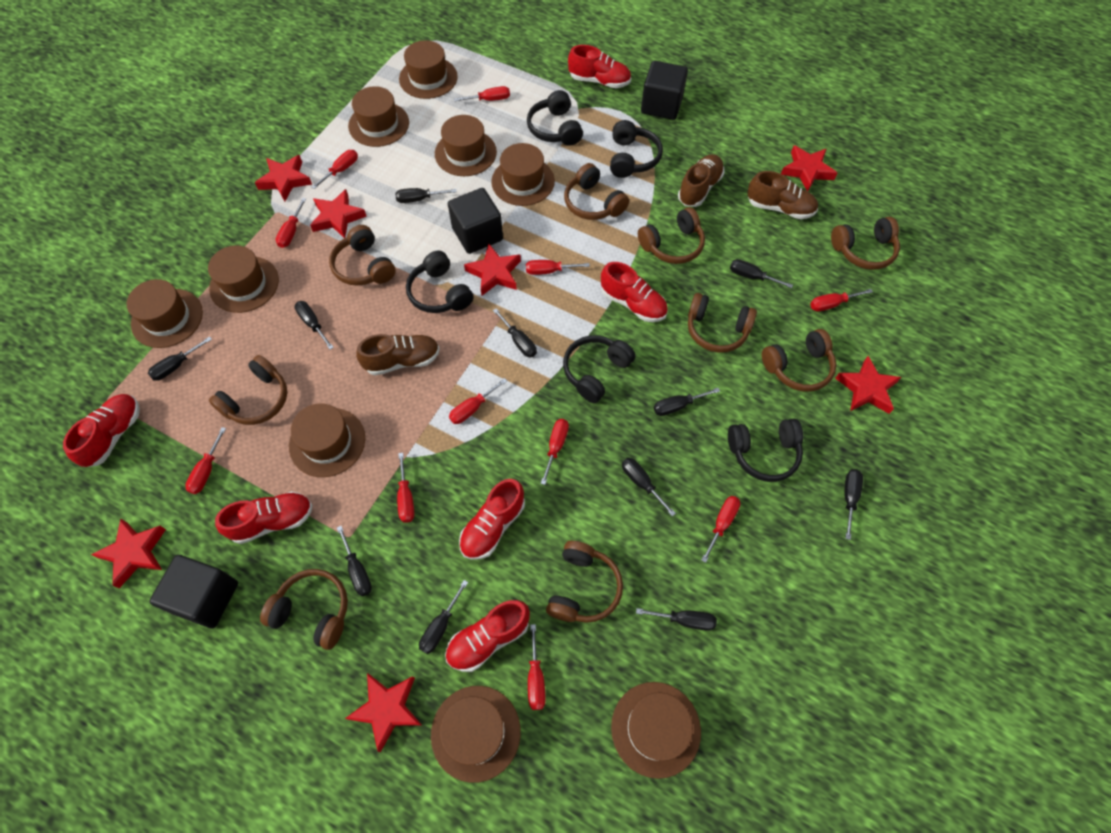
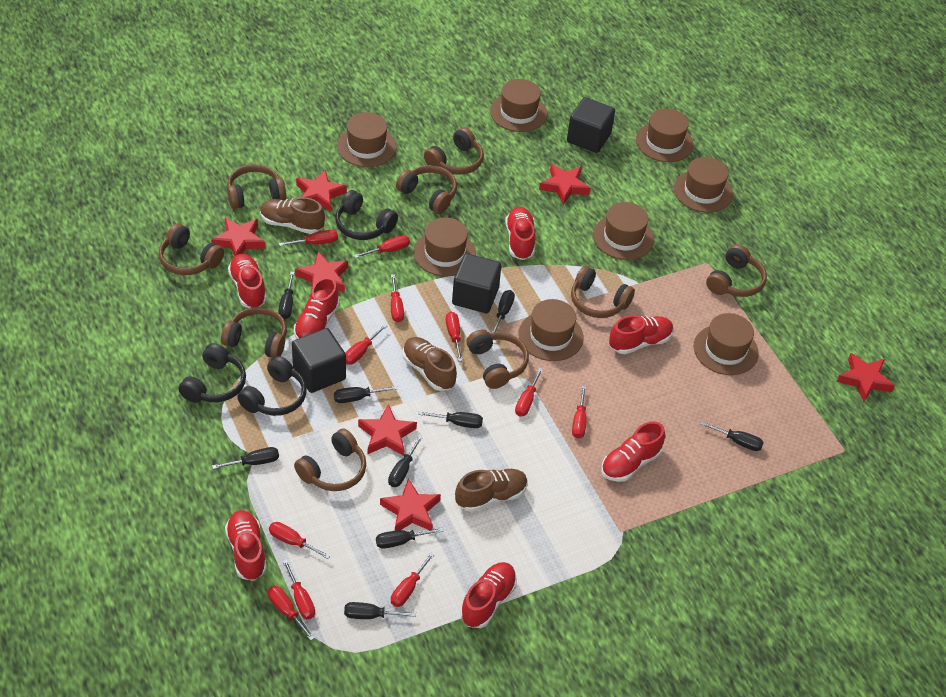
black headphones: [406,251,474,313] [527,90,583,146] [563,335,636,403] [610,120,663,178] [728,419,803,482] = 5 -> [179,343,246,403] [237,356,307,416] [335,190,398,240] = 3
black screwdriver: [148,336,212,381] [294,301,334,350] [337,526,372,596] [395,188,456,203] [419,580,468,654] [493,308,537,358] [622,458,676,516] [636,608,717,631] [654,388,720,416] [730,259,793,288] [844,469,863,540] = 11 -> [212,447,279,469] [278,272,295,319] [334,386,398,403] [344,602,416,619] [376,527,444,548] [388,436,423,487] [418,411,483,428] [492,290,515,333] [701,421,764,451] = 9
brown hat: [127,279,203,348] [208,245,279,313] [289,403,365,477] [348,86,409,147] [399,40,458,99] [431,686,521,783] [435,115,497,176] [491,143,555,206] [611,682,701,779] = 9 -> [337,112,396,167] [413,217,476,276] [490,79,547,132] [518,299,584,361] [593,202,654,260] [636,109,694,162] [674,157,733,213] [694,313,759,375] = 8
red shoe: [63,394,140,467] [215,491,313,544] [445,600,530,672] [459,479,525,560] [568,45,631,88] [601,262,668,322] = 6 -> [225,510,267,581] [228,254,267,308] [294,277,340,339] [460,562,517,628] [505,207,535,260] [601,421,665,482] [609,315,674,354] = 7

